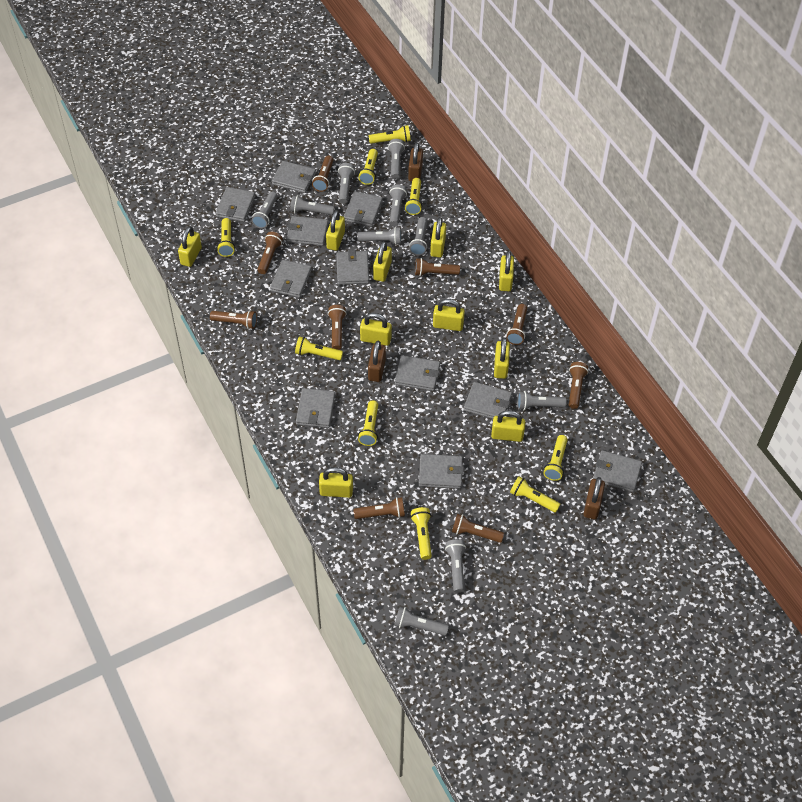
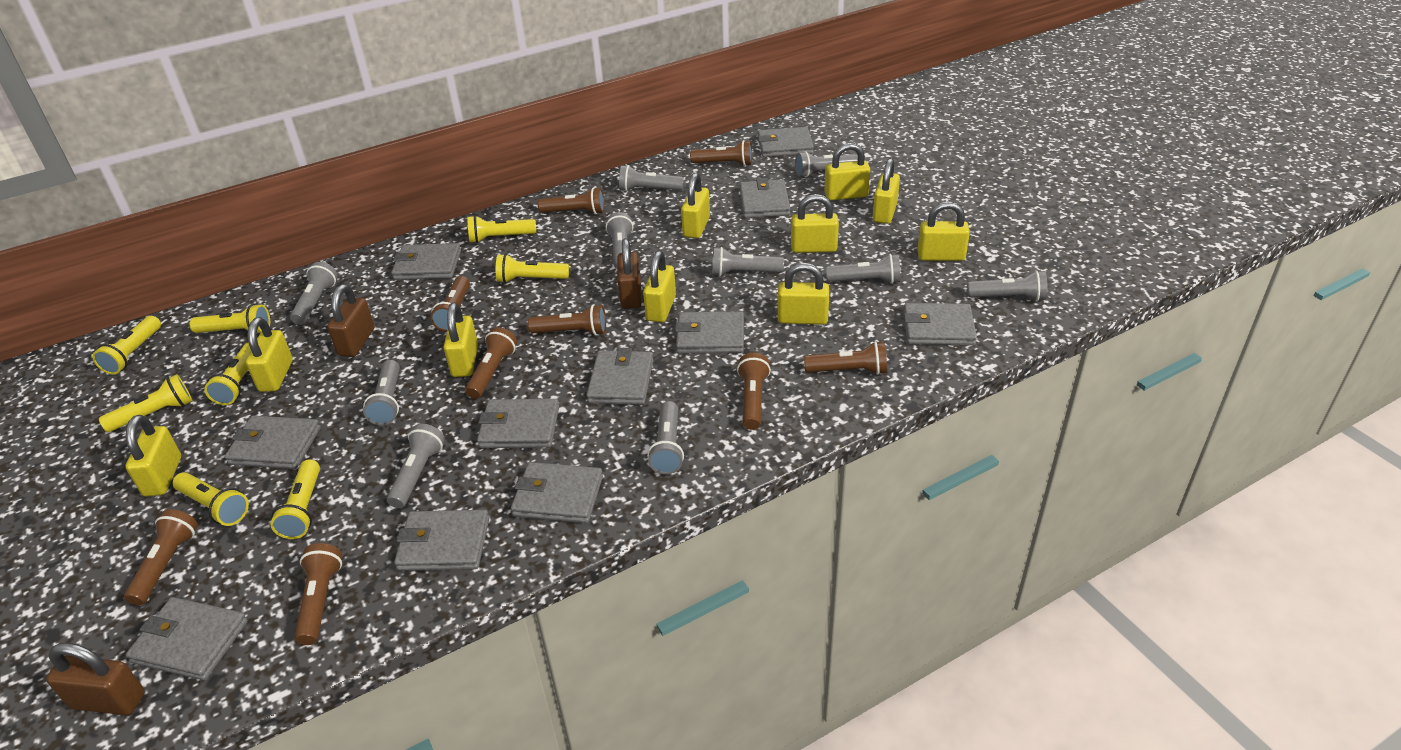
yellow flashlight: [217,218,235,257] [295,336,343,360] [358,149,378,185] [358,400,378,446] [369,125,411,144] [405,178,422,215] [410,507,432,560] [510,476,560,512] [544,435,568,481] = 9 -> [92,316,161,375] [99,374,192,432] [173,472,249,526] [190,304,270,334] [204,343,251,405] [270,459,320,539] [467,215,536,243] [496,254,569,283] = 8

